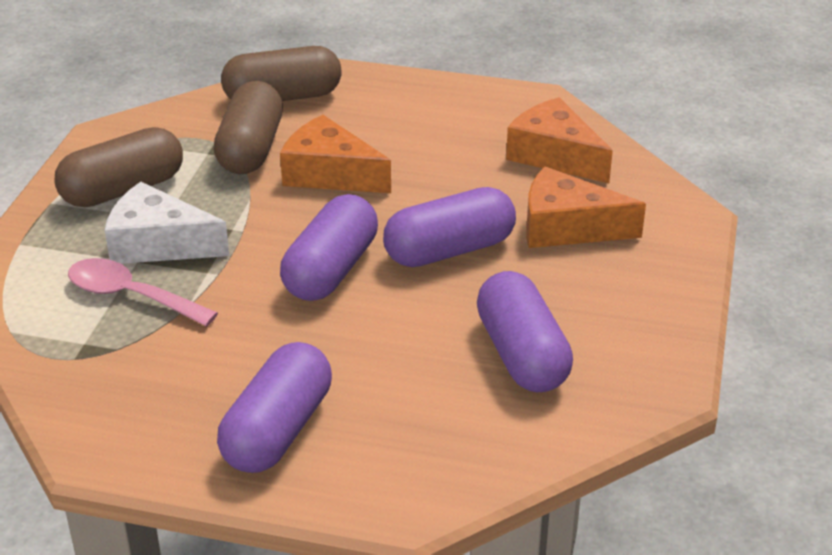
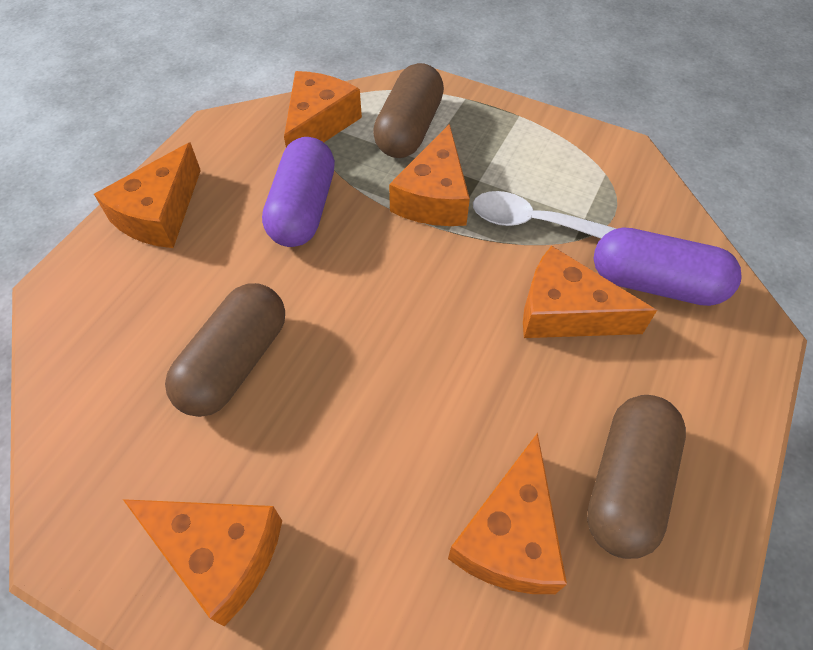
orange cheese: [280,115,391,193] [506,97,613,183] [526,166,646,248] = 3 -> [94,142,201,248] [123,499,282,626] [284,71,362,147] [389,124,470,226] [448,433,567,594] [523,246,657,338] = 6
pink spoon: [68,258,218,327] = 1 -> none = 0
purple capsule: [217,342,332,473] [280,194,378,301] [383,187,516,267] [477,271,573,392] = 4 -> [262,137,335,247] [594,227,742,306] = 2
white cheese: [105,182,229,264] = 1 -> none = 0
white spoon: none = 0 -> [473,191,617,239] = 1

